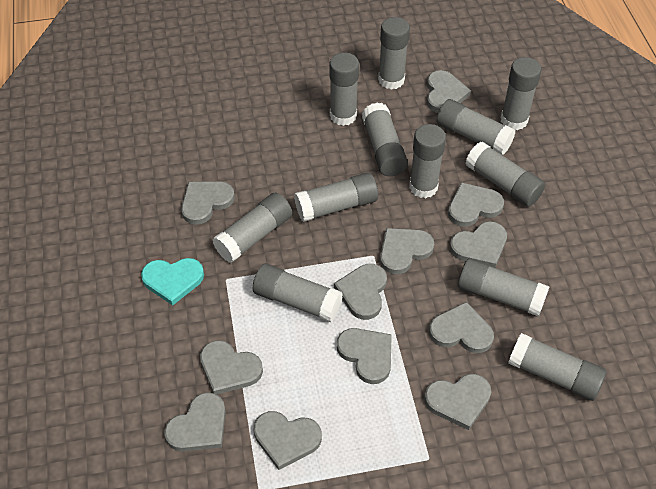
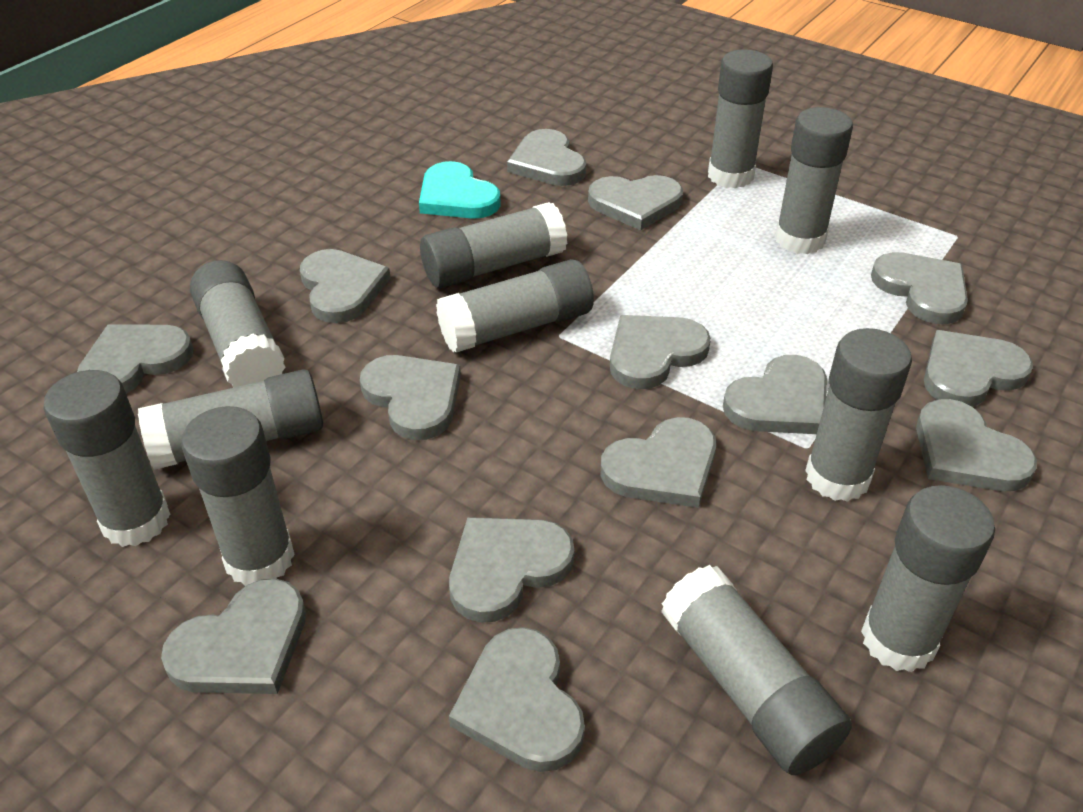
grey glue stick: [212,193,292,263] [253,264,343,322] [294,173,378,222] [329,53,359,126] [362,102,408,176] [378,17,410,90] [409,124,446,198] [436,99,516,155] [458,258,550,317] [465,142,545,207] [501,57,541,130] [508,333,607,401] = 12 -> [43,370,170,547] [138,369,323,470] [181,406,295,586] [190,260,286,388] [420,202,567,288] [436,259,594,353] [661,565,852,775] [708,50,773,189] [775,107,853,254] [805,328,912,502] [861,485,995,672] = 11
grey heart: [164,392,226,452] [181,181,235,225] [200,340,263,395] [254,411,322,470] [334,264,387,320] [337,328,392,384] [380,228,434,274] [424,374,491,430] [427,70,471,113] [429,302,494,353] [448,182,504,227] [450,221,507,268] = 12 -> [77,324,193,394] [161,579,306,694] [300,249,391,323] [360,355,461,440] [449,517,574,623] [449,627,585,772] [507,129,586,186] [588,175,683,230] [601,417,716,508] [610,315,711,389] [723,355,827,434] [871,252,968,324] [916,399,1037,491] [924,330,1033,406] = 14

